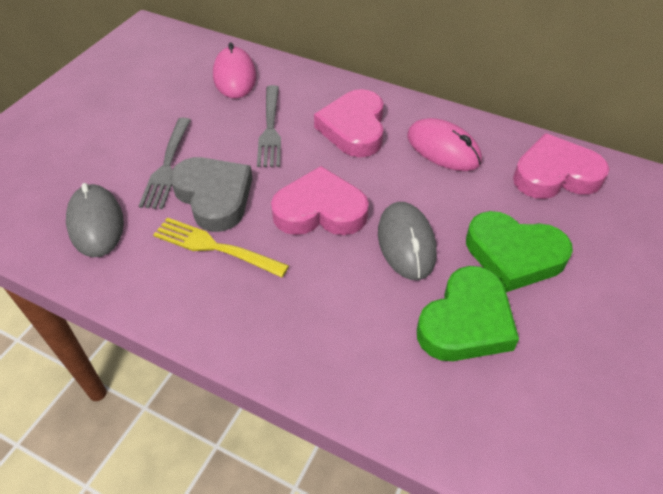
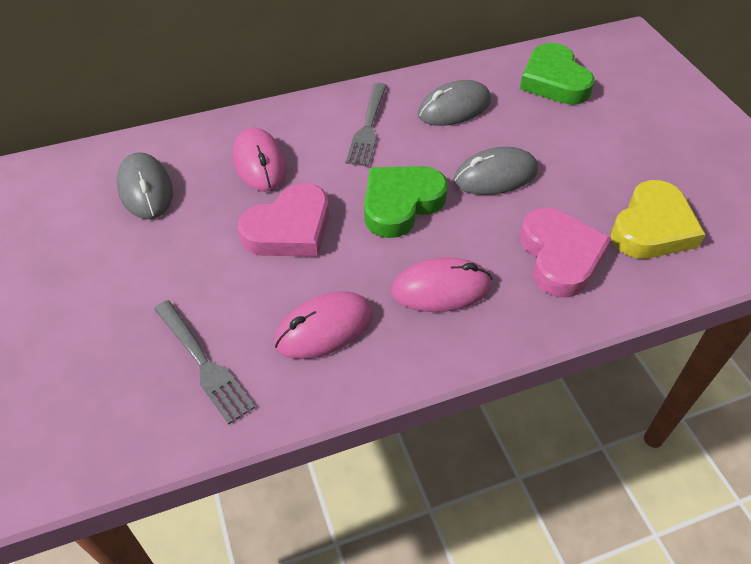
grey heart: [170,157,253,232] = 1 -> none = 0
grey mouse: [66,183,124,257] [378,202,437,280] = 2 -> [117,152,173,219] [418,80,491,126] [453,147,538,195] = 3
pink heart: [271,166,369,235] [314,89,384,157] [513,133,609,199] = 3 -> [238,183,329,257] [520,208,611,297] = 2
pink mouse: [213,42,256,98] [407,118,482,171] = 2 -> [233,128,287,192] [274,292,373,359] [391,257,492,312] = 3
yellow fork: [153,217,289,277] = 1 -> none = 0
yellow heart: none = 0 -> [611,180,705,259] = 1

